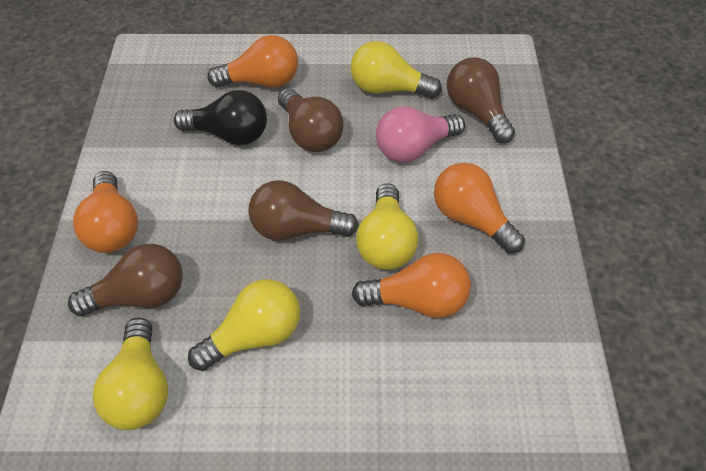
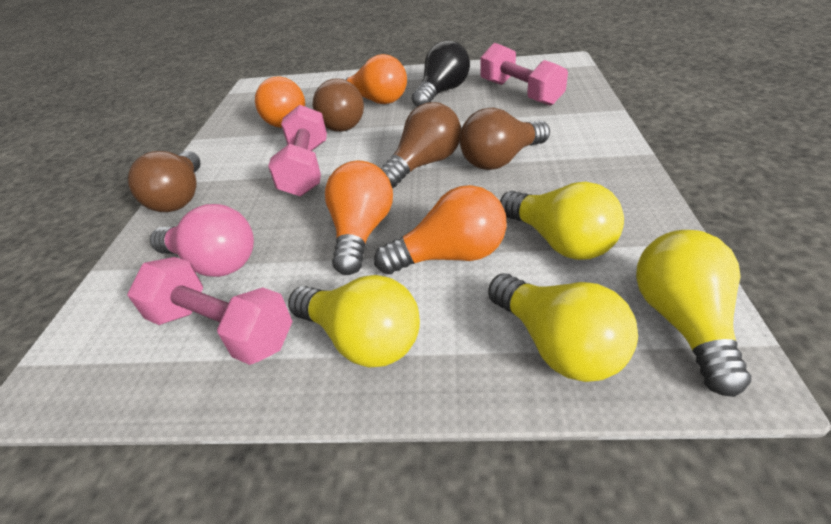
pink dumbbell: none = 0 -> [127,257,293,365] [268,105,327,196] [480,43,568,106] = 3

